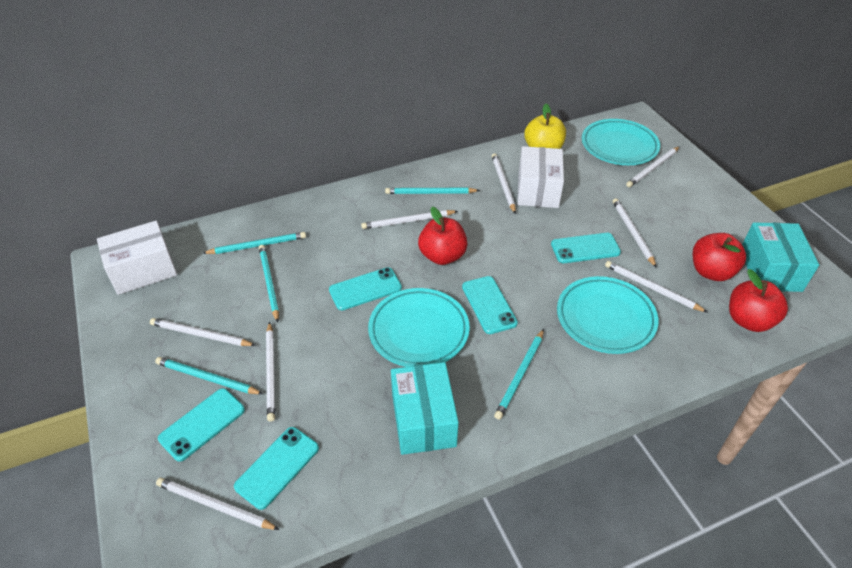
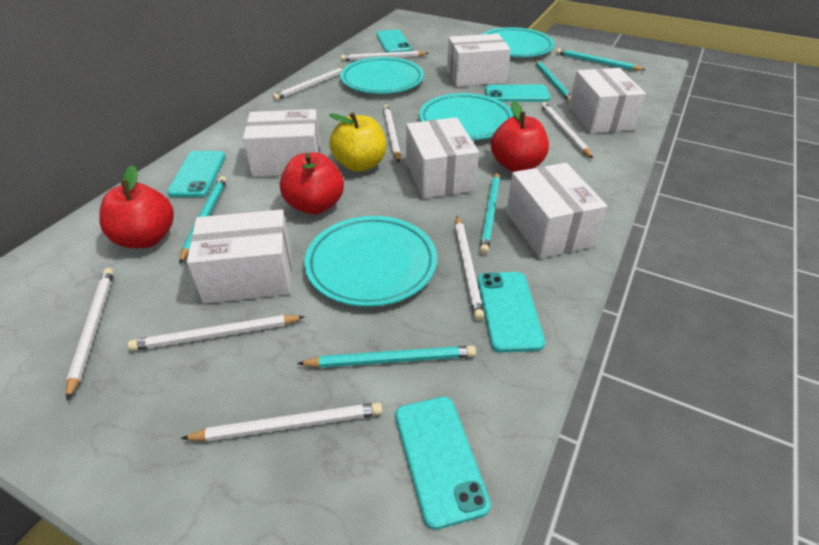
turquoise box: [391,362,459,455] [742,222,819,292] = 2 -> none = 0
turquoise plate: [368,288,470,367] [557,276,659,354] [582,119,660,165] = 3 -> [304,216,437,307] [340,57,424,94] [419,93,514,140] [482,27,554,57] = 4
white box: [97,221,177,295] [517,146,564,208] = 2 -> [187,209,292,304] [243,109,321,177] [406,117,479,199] [447,34,511,87] [506,163,607,258] [569,68,646,133] = 6

